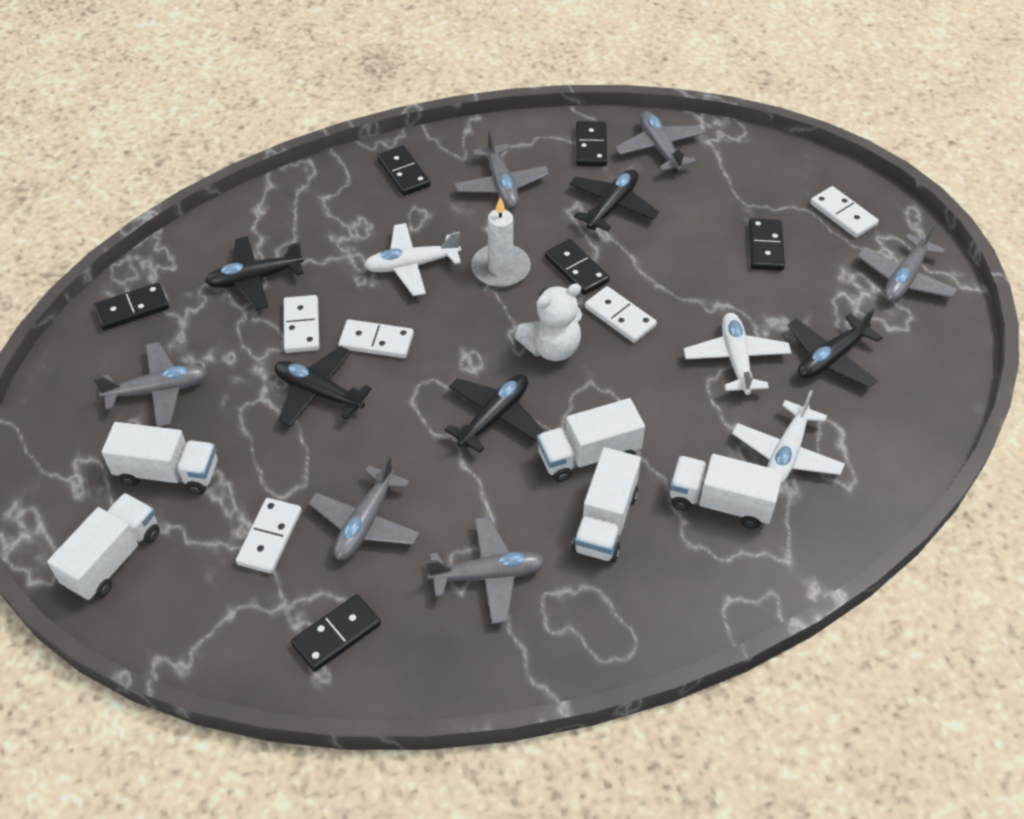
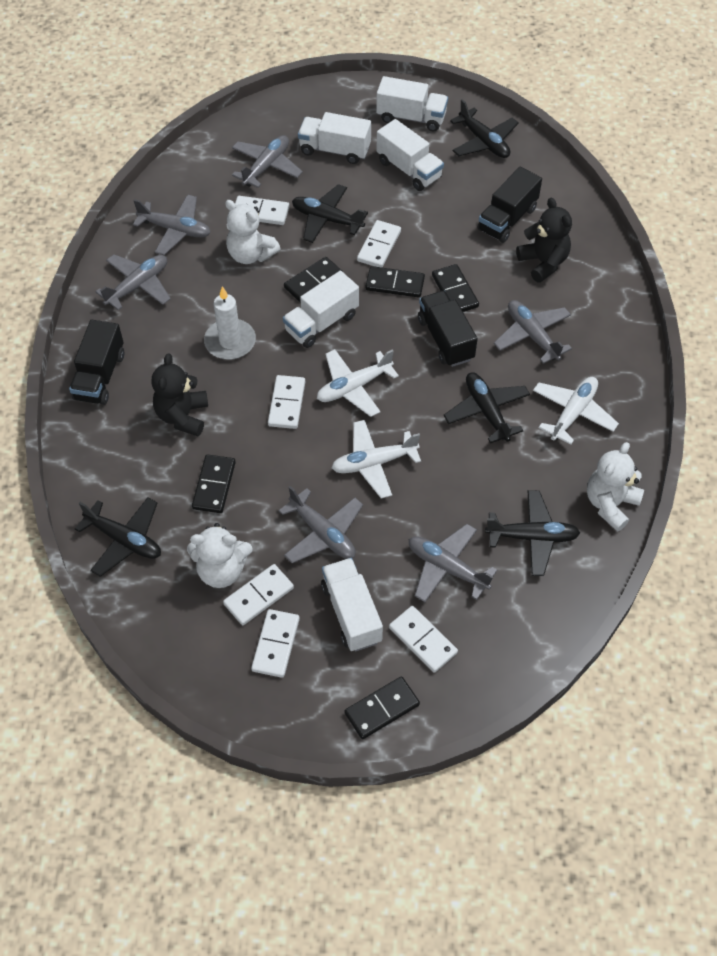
black domino: [93,283,169,330] [291,594,381,672] [377,146,430,196] [545,239,610,295] [576,121,607,166] [749,218,785,271] = 6 -> [192,454,236,513] [284,257,343,303] [345,676,420,739] [366,266,425,298] [432,264,479,312] = 5
black teddy bear: none = 0 -> [152,353,208,436] [516,198,572,283] = 2
black truck: none = 0 -> [69,320,124,405] [418,291,477,367] [477,167,542,243] = 3
white domino: [236,498,302,574] [283,295,320,353] [338,319,414,358] [585,286,657,343] [810,186,879,238] = 5 -> [223,564,294,625] [235,196,289,225] [251,609,300,678] [268,375,305,429] [357,220,401,267] [389,606,458,673] = 6
white teddy bear: [515,283,582,361] = 1 -> [187,523,252,588] [225,200,280,264] [587,442,644,532] = 3

